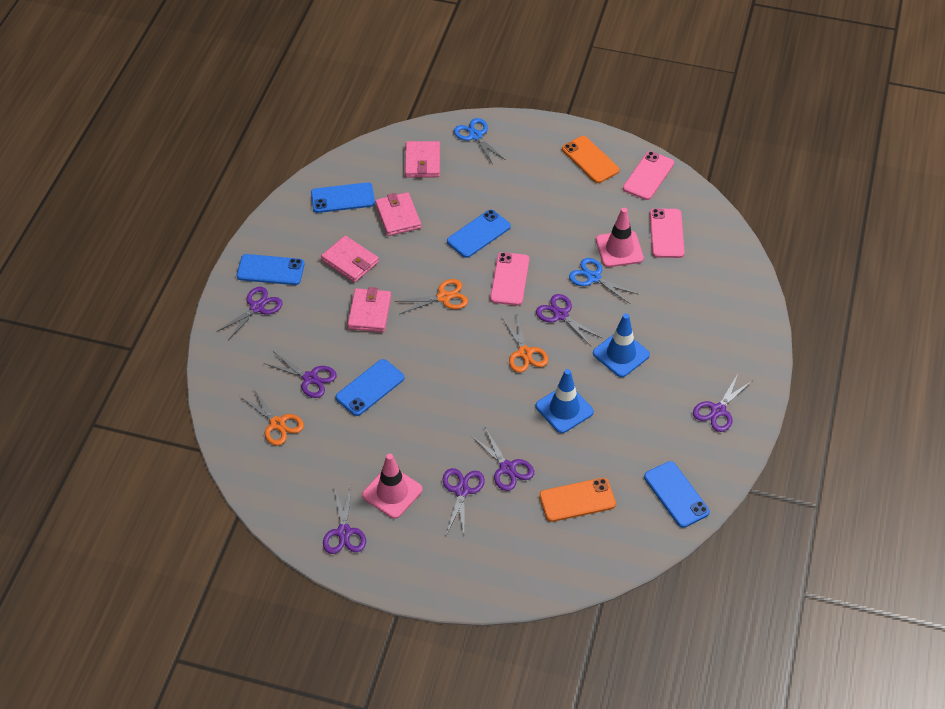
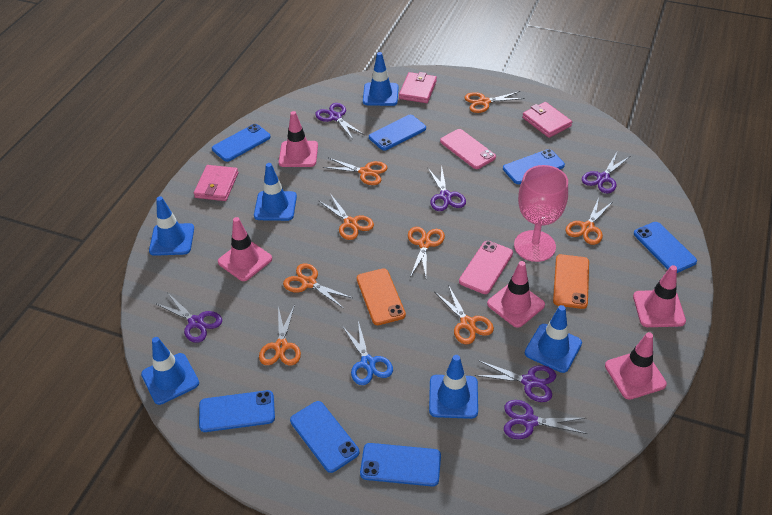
blue phone: [237,254,305,285] [311,182,375,213] [336,359,404,416] [447,210,511,258] [644,461,710,528] = 5 -> [199,390,275,432] [212,124,271,162] [290,401,360,473] [360,443,441,487] [369,115,426,151] [503,149,565,184] [634,222,697,273] = 7
blue scissors: [454,118,506,164] [569,258,639,304] = 2 -> [343,321,393,385] = 1
blue traffic cone: [536,369,594,433] [593,314,650,377] = 2 -> [141,337,199,405] [149,196,194,256] [254,163,297,221] [363,52,399,106] [429,355,478,419] [525,305,582,373] = 6
orange scissors: [239,387,304,446] [395,279,468,314] [502,314,548,373] = 3 -> [259,305,301,365] [283,263,353,309] [319,195,374,240] [323,158,387,185] [408,227,445,277] [435,285,494,344] [464,91,525,113] [565,197,612,245] = 8
pink goblet: none = 0 -> [514,165,568,262] = 1
pink phone: [490,252,529,306] [623,151,674,200] [650,208,685,258] = 3 -> [440,129,496,169] [459,241,513,294] = 2
pink traffic cone: [362,454,423,519] [596,208,644,267] = 2 -> [218,217,272,281] [279,111,318,167] [487,261,545,328] [605,332,667,400] [633,265,686,327] = 5
pink wallet: [321,235,379,282] [347,287,391,332] [375,192,421,236] [405,141,440,178] = 4 -> [194,165,238,201] [399,72,437,103] [522,102,572,138] = 3
purple scissors: [216,287,283,340] [264,351,337,398] [323,485,366,554] [442,468,485,535] [471,428,534,491] [536,294,602,346] [693,374,753,432] = 7 -> [155,292,222,343] [315,103,364,139] [428,165,466,211] [474,361,556,402] [504,400,588,439] [582,152,630,193] = 6

